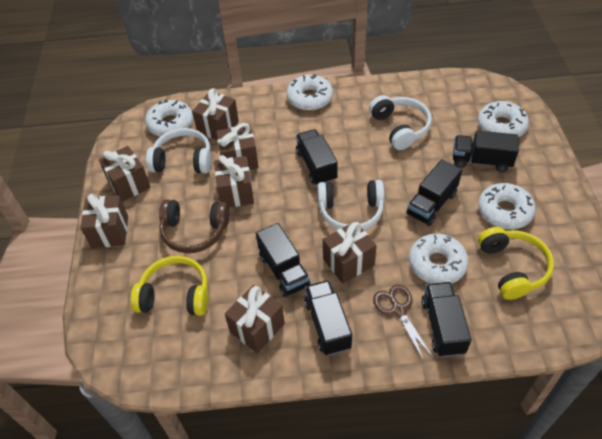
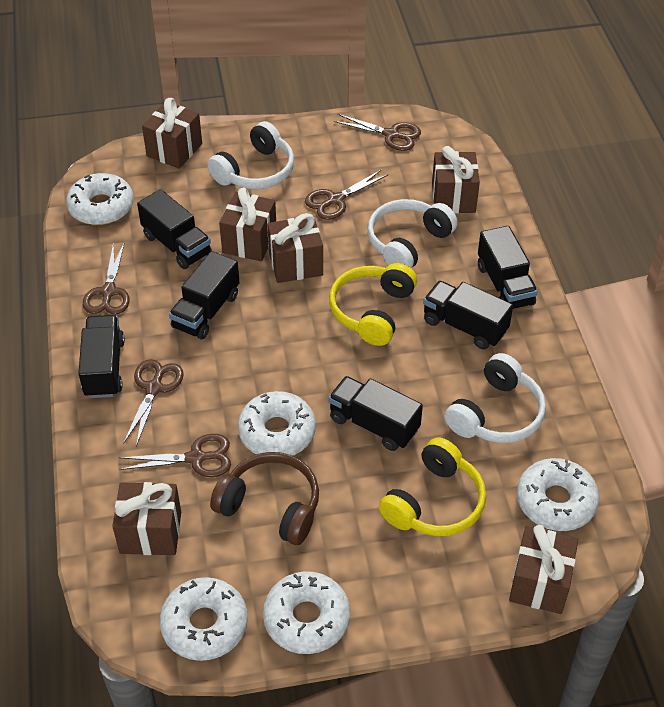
brown gift: [81,194,128,248] [99,146,151,202] [192,88,239,140] [214,155,254,207] [216,123,259,170] [225,285,285,353] [323,221,377,284] = 7 -> [112,482,181,555] [142,98,202,169] [219,188,276,261] [267,213,323,283] [432,146,480,213] [509,525,578,614] = 6
brown scissors: [373,285,433,361] = 1 -> [83,242,130,315] [119,434,231,477] [124,359,184,447] [305,169,388,220] [334,114,421,151] = 5

